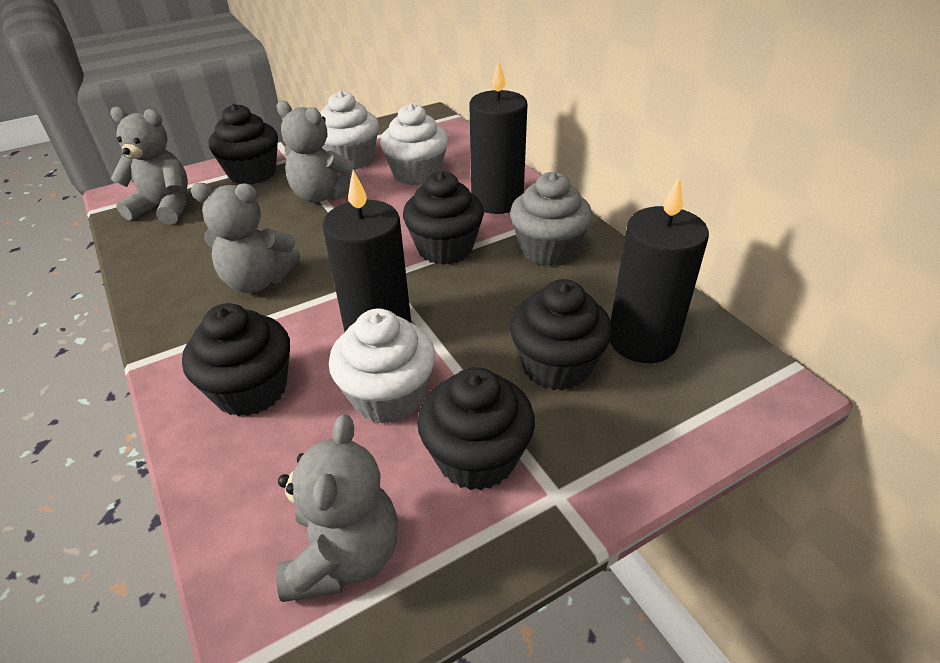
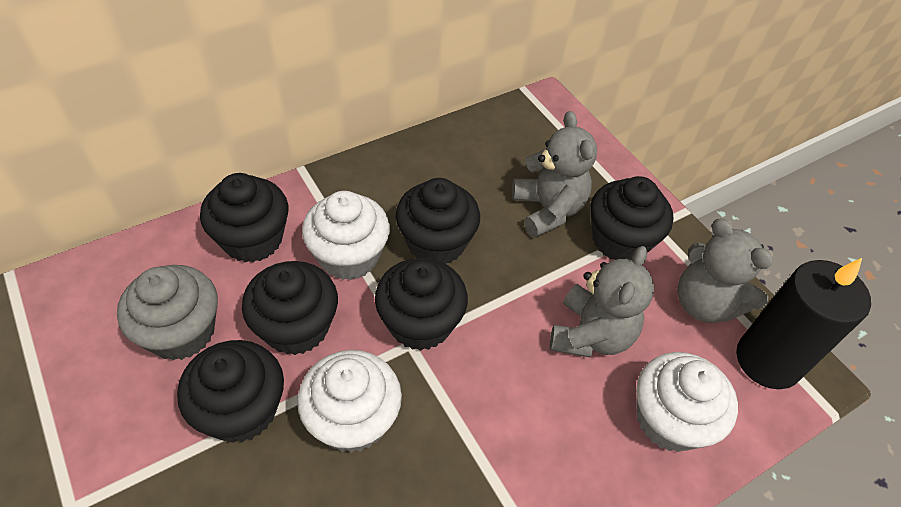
black candle: [322,170,411,332] [469,59,527,214] [610,176,709,363] = 3 -> [736,258,871,389] = 1
black cupcake: [182,303,290,417] [209,104,278,184] [403,171,484,265] [417,367,535,491] [510,279,612,391] = 5 -> [177,340,284,443] [200,173,288,263] [242,261,338,355] [375,258,468,351] [396,178,480,264] [590,176,673,260] = 6
grey teddy bear: [110,107,188,224] [191,183,300,293] [276,101,361,203] [276,414,398,602] = 4 -> [512,111,597,237] [550,246,654,357] [677,219,773,323] = 3

